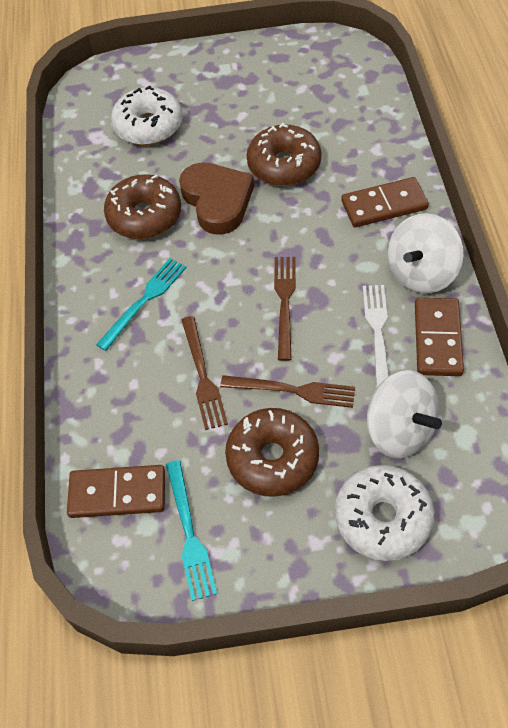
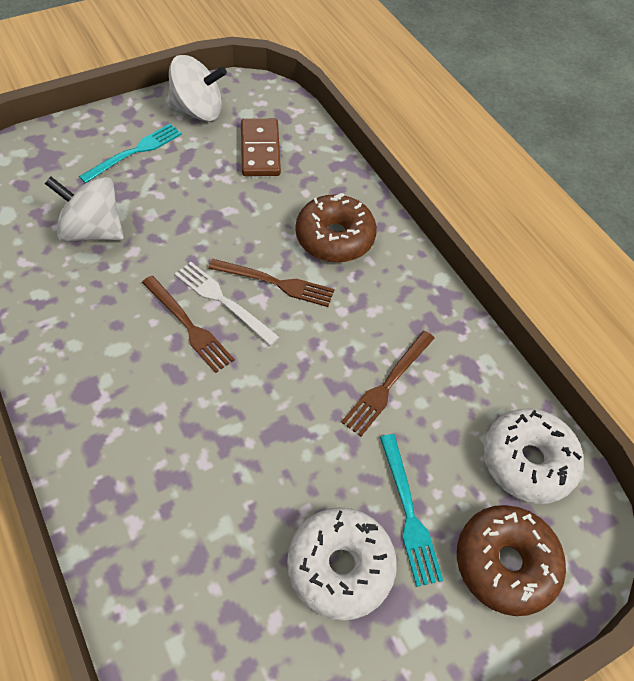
brown domino: [67,465,165,518] [341,177,429,227] [415,298,464,376] = 3 -> [241,119,281,176] = 1
brown donut: [104,174,181,239] [225,408,319,497] [247,123,322,186] = 3 -> [296,193,377,263] [457,505,566,616] = 2
brown heart: [179,162,254,235] = 1 -> none = 0

